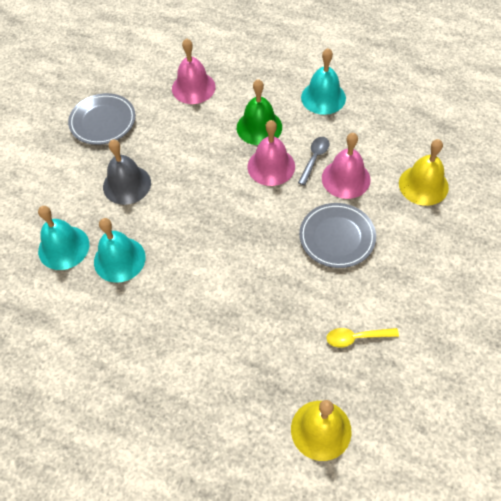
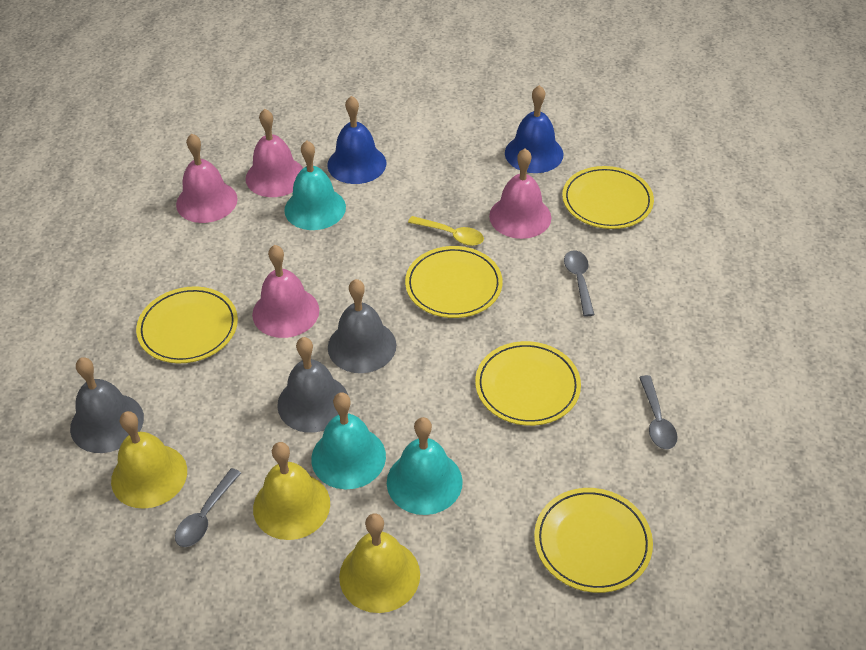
blue bell: none = 0 -> [327,96,386,184] [505,85,563,173] = 2
green bell: [237,79,282,145] = 1 -> none = 0
grey bell: [103,139,151,205] = 1 -> [70,357,144,453] [277,337,348,433] [328,279,396,373] = 3
grey plate: [68,93,136,145] [299,203,376,268] = 2 -> none = 0
grey spoon: [298,137,329,185] = 1 -> [175,468,241,547] [564,250,594,316] [639,375,678,449] = 3
pink bell: [172,38,216,104] [247,120,295,186] [322,133,371,199] = 3 -> [176,133,238,223] [246,109,303,197] [252,245,319,338] [489,148,551,239] = 4
yellow bell: [291,400,352,461] [399,139,449,206] = 2 -> [111,411,187,509] [253,442,330,540] [339,513,420,613] = 3
yellow plate: none = 0 -> [136,286,238,363] [405,246,503,318] [475,341,581,426] [534,488,653,593] [562,166,654,229] = 5

